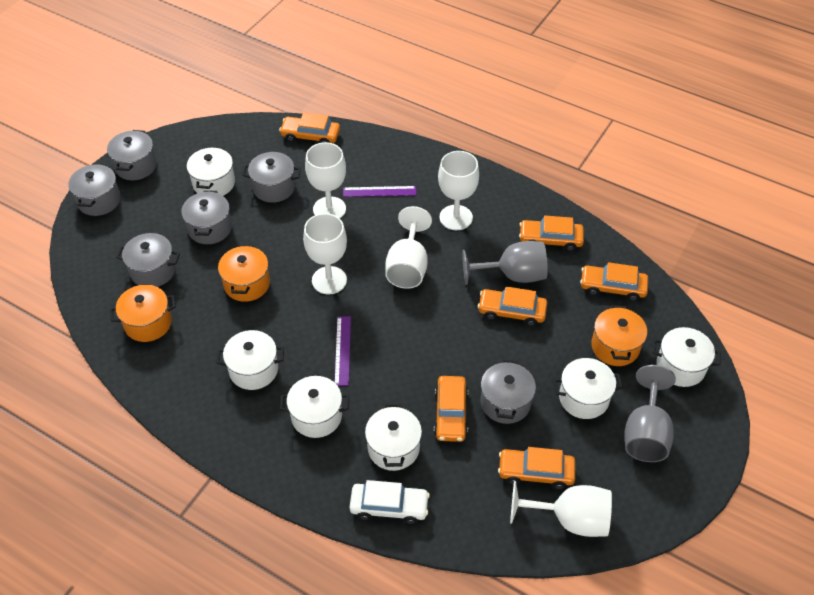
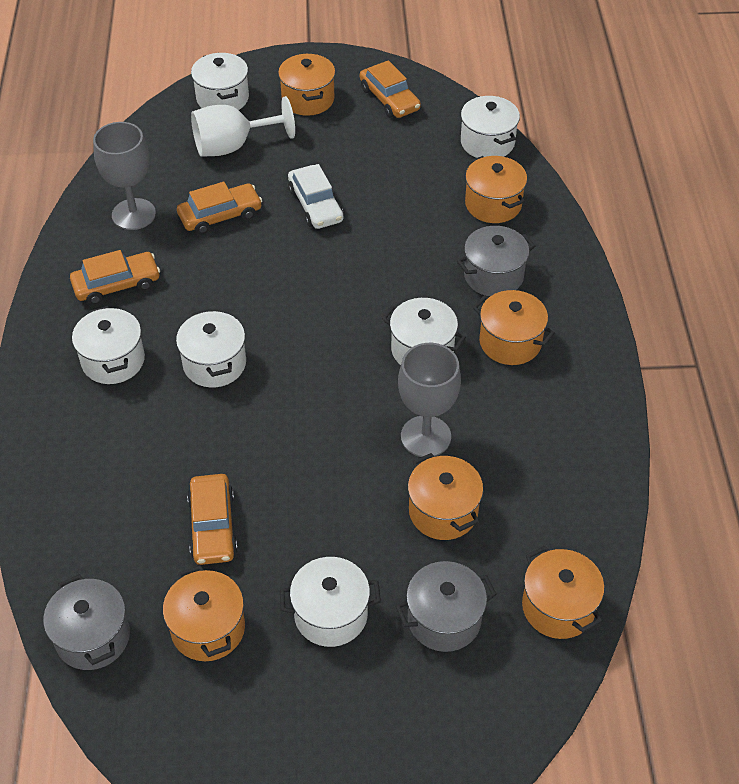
grey pot: [68,163,121,216] [107,130,157,180] [116,233,180,287] [181,191,232,244] [242,152,301,203] [481,359,536,424] = 6 -> [43,574,130,670] [396,561,497,652] [457,226,535,296] = 3
orange car: [279,112,340,143] [434,376,468,442] [478,286,547,326] [498,447,575,489] [519,216,584,251] [580,262,648,301] = 6 -> [70,250,160,305] [177,182,262,234] [187,474,238,565] [360,60,421,118] = 4
orange pot: [110,285,176,342] [218,244,270,302] [591,305,647,366] = 3 -> [163,565,245,661] [278,53,335,116] [408,453,483,540] [465,156,527,223] [473,290,555,365] [522,546,604,639] = 6
purple ruler: [334,316,351,386] [343,186,417,197] = 2 -> none = 0
white goblet: [303,213,347,294] [305,142,346,218] [385,206,432,289] [438,151,479,230] [510,481,612,537] = 5 -> [191,96,295,157] = 1

